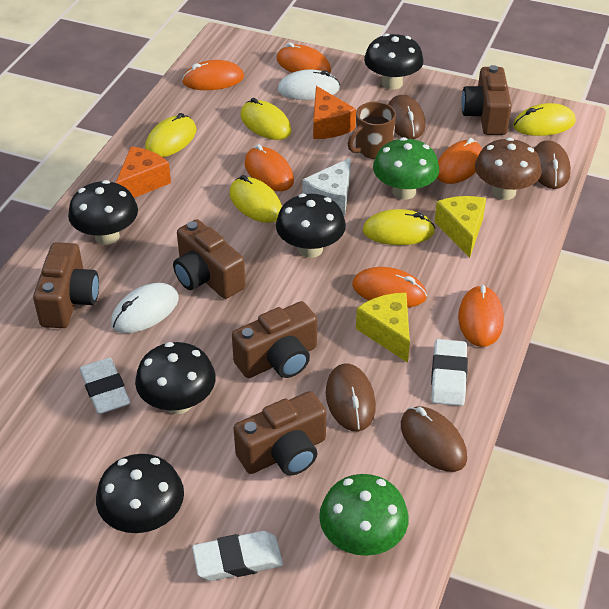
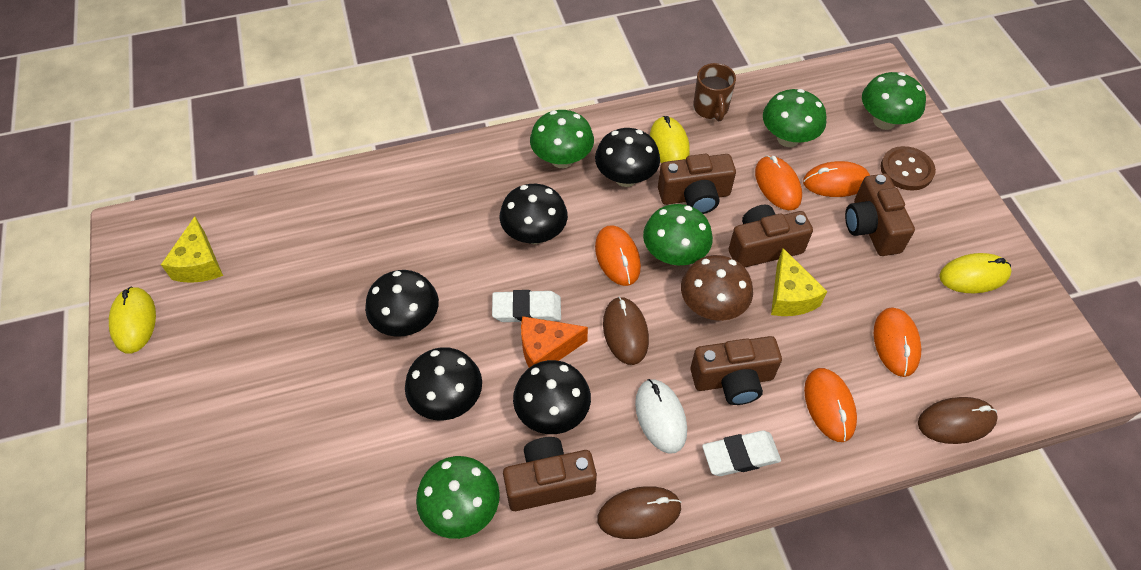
brown button: none = 0 -> [880,146,936,191] = 1
brown mouse: [326,363,376,431] [388,95,426,139] [401,406,467,472] [534,140,571,189] = 4 -> [597,486,681,539] [603,297,649,365] [918,397,998,444] = 3
green mushroom: [319,474,409,556] [373,137,439,200] = 2 -> [416,456,500,539] [530,110,594,168] [643,204,713,265] [763,89,826,147] [862,72,926,130] = 5
orange cheese: [116,146,171,198] [313,86,356,139] = 2 -> [521,316,588,368] = 1
orange mouse: [182,60,244,90] [244,144,294,191] [277,42,331,73] [352,267,427,308] [437,138,482,184] [458,285,504,347] = 6 -> [595,225,641,286] [755,155,802,210] [803,161,871,197] [804,368,857,442] [874,307,921,377] = 5
white cheese: [302,158,351,216] = 1 -> none = 0
white eraser: [79,358,130,414] [192,531,283,581] [431,339,468,406] = 3 -> [492,290,561,322] [702,430,781,476] = 2
white mouse: [111,283,179,333] [277,69,340,100] = 2 -> [635,379,687,454] = 1
yellow mouse: [145,113,196,157] [230,175,282,223] [240,98,292,140] [363,209,435,245] [513,103,576,136] = 5 -> [109,287,156,353] [650,116,690,164] [939,253,1012,293] = 3

